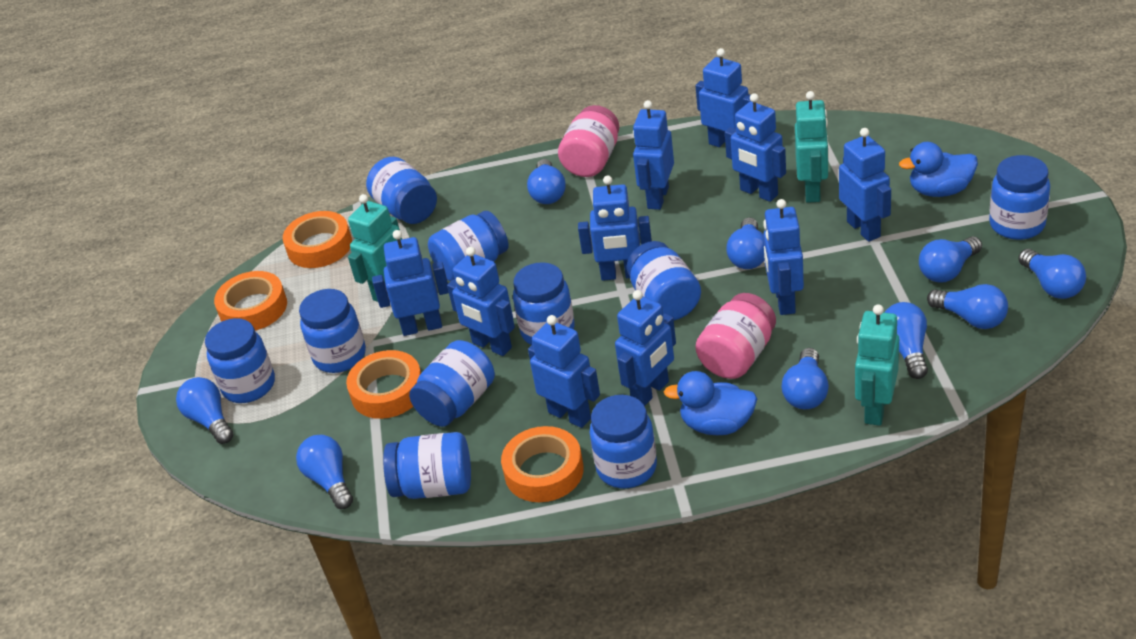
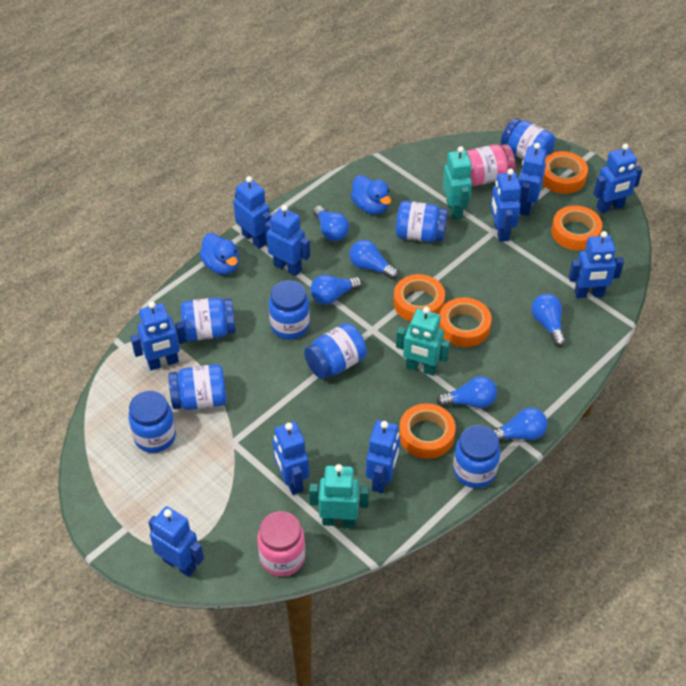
blue jar: [205,318,275,403] [299,289,366,373] [366,157,437,224] [383,432,471,499] [409,340,495,427] [428,211,509,281] [513,262,575,345] [590,395,657,488] [627,241,701,320] [989,155,1050,240] = 10 -> [128,391,176,453] [168,364,227,410] [181,297,236,341] [269,280,310,340] [304,323,367,379] [396,201,448,242] [453,425,500,488] [501,118,555,159] = 8
blue light bulb: [176,377,233,444] [296,435,353,509] [527,159,566,204] [726,217,765,269] [781,348,829,409] [884,302,928,379] [919,236,982,282] [927,284,1008,329] [1018,249,1086,299] = 9 -> [310,275,362,305] [313,206,349,241] [349,240,399,280] [436,376,497,408] [493,408,547,441] [531,294,566,347] = 6
orange tape: [214,271,287,331] [283,211,352,268] [346,350,421,419] [501,426,584,502] = 4 -> [393,274,445,321] [399,403,456,459] [439,297,492,347] [542,151,588,194] [551,205,602,251] = 5

